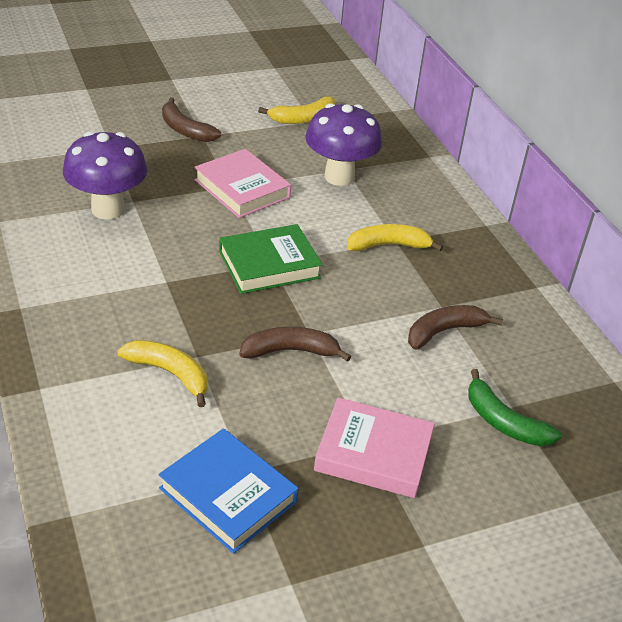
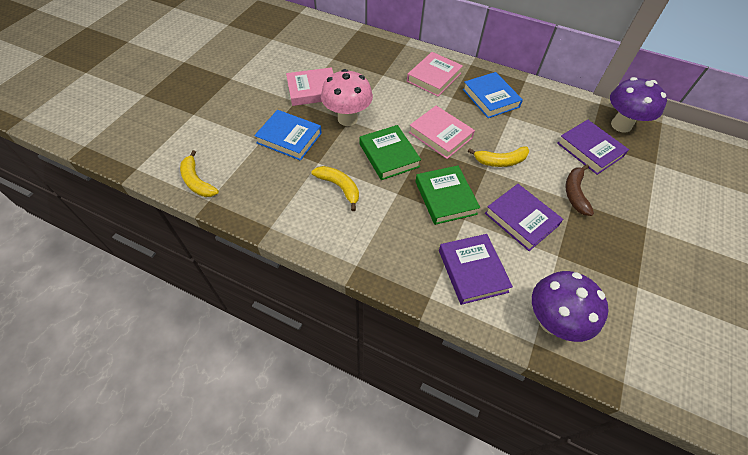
blue book: [158,428,298,554] = 1 -> [254,110,322,161] [463,72,523,118] = 2
brown banana: [162,97,221,142] [239,327,351,362] [408,305,503,350] = 3 -> [565,165,594,216] = 1
green banana: [468,369,562,446] = 1 -> none = 0
green book: [219,224,323,294] = 1 -> [360,125,421,180] [415,166,480,225] = 2
pink book: [195,149,291,218] [314,398,435,498] = 2 -> [286,67,334,106] [407,52,463,96] [409,106,475,159] = 3
pink mushroom: none = 0 -> [321,69,373,126] = 1
purple book: none = 0 -> [439,234,513,305] [485,184,563,251] [557,120,629,175] = 3

